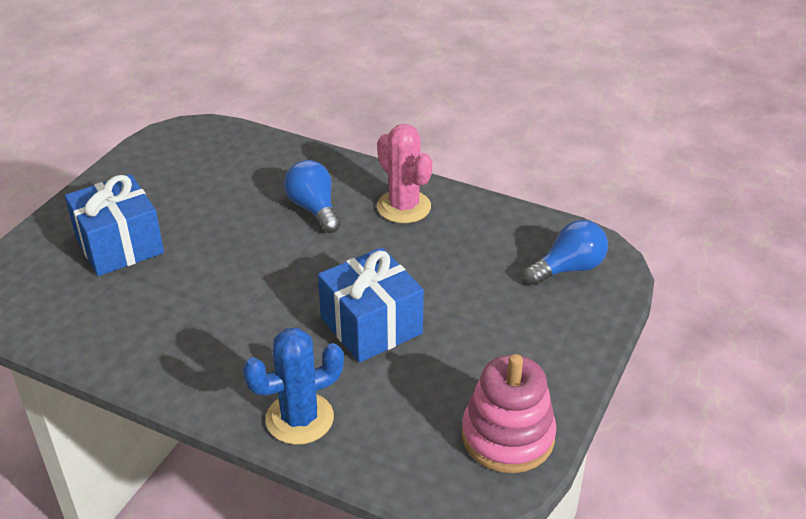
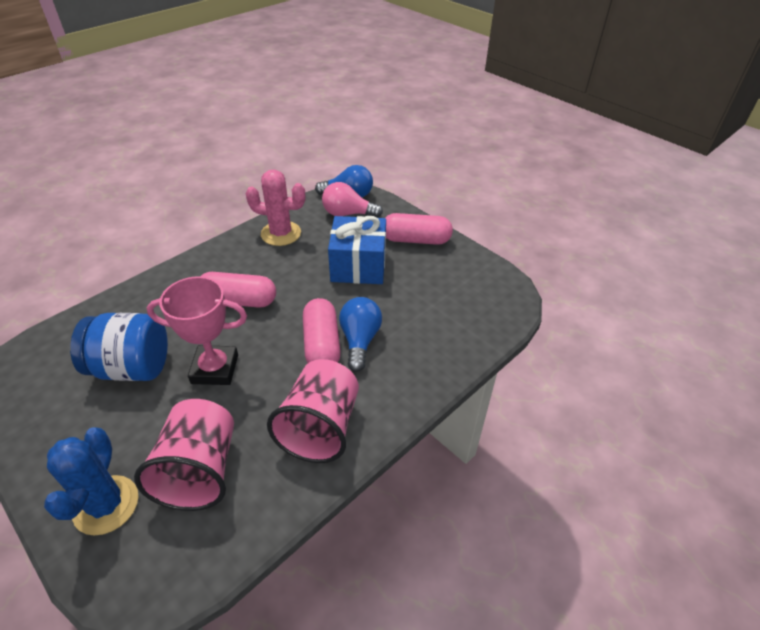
blue gift: [65,174,164,276] [318,247,424,363] = 2 -> [328,216,386,284] = 1
blue jar: none = 0 -> [70,313,168,381] = 1
pink capsule: none = 0 -> [201,272,276,308] [303,298,341,363] [385,213,453,245] = 3
pink cup: none = 0 -> [134,399,234,511] [267,359,359,463] = 2
pink light bulb: none = 0 -> [322,182,383,218] = 1
pink stacking toy: [462,354,557,473] = 1 -> none = 0
pink trophy: none = 0 -> [147,276,247,385] = 1

